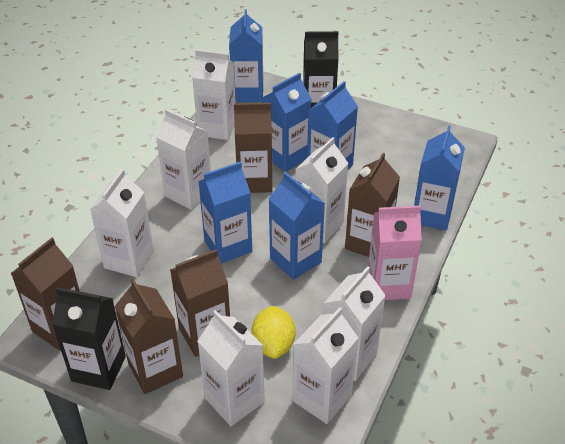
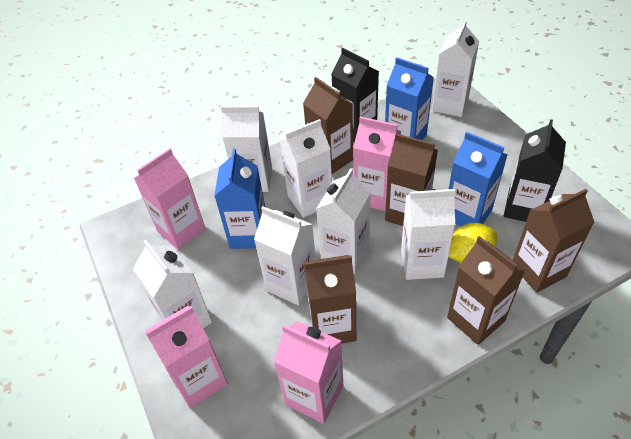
blue carton: [198,161,252,263] [229,9,263,102] [262,73,312,172] [269,172,325,280] [307,81,358,169] [414,125,465,230] = 6 -> [214,149,265,249] [385,57,434,140] [449,132,507,226] = 3
pink carton: [368,206,422,300] = 1 -> [134,148,205,250] [145,306,228,409] [274,322,343,424] [353,117,401,211] = 4

